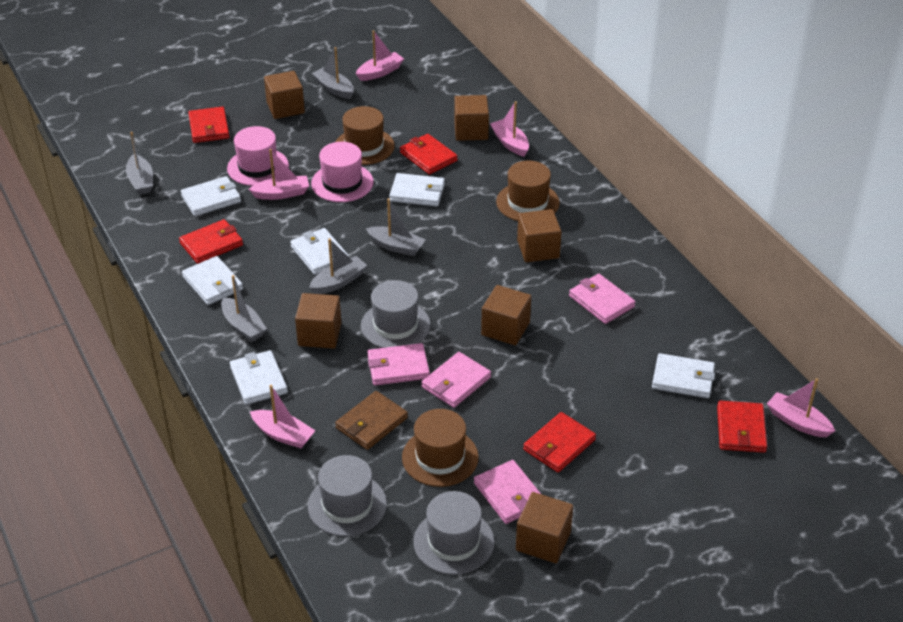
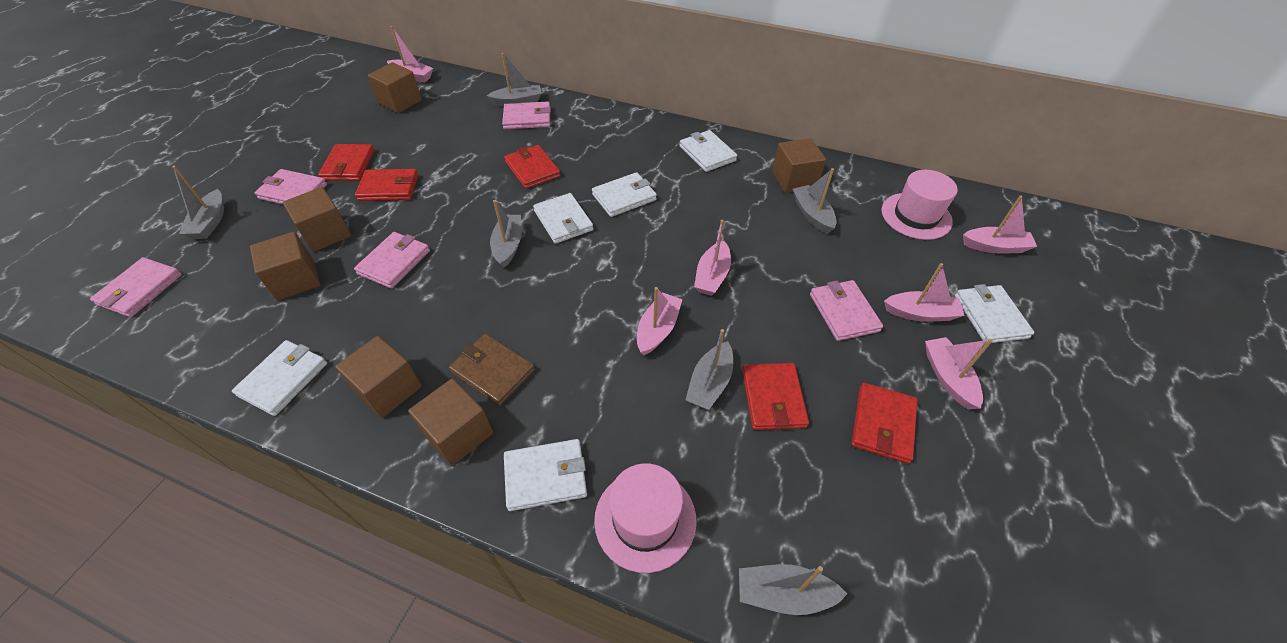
brown hat: [336,106,395,165] [402,409,479,487] [496,161,560,221] = 3 -> none = 0
grey boat: [126,132,153,195] [221,275,267,342] [309,238,367,294] [312,47,354,99] [366,198,426,256] = 5 -> [172,166,224,239] [486,53,542,106] [490,200,522,268] [685,329,733,410] [739,564,847,615] [793,168,837,234] = 6
grey hat: [308,455,387,536] [361,280,431,348] [413,491,495,575] = 3 -> none = 0
pink boat: [249,149,309,200] [250,385,316,448] [356,30,404,81] [490,101,529,157] [767,379,835,437] = 5 -> [387,26,433,83] [637,287,683,355] [694,220,731,296] [884,263,965,321] [925,337,993,409] [963,195,1037,254] = 6
pink wallet: [367,343,430,385] [421,352,491,408] [474,460,541,524] [569,274,635,324] = 4 -> [90,257,182,317] [255,169,327,204] [354,232,430,289] [502,102,551,129] [810,280,883,341] = 5

